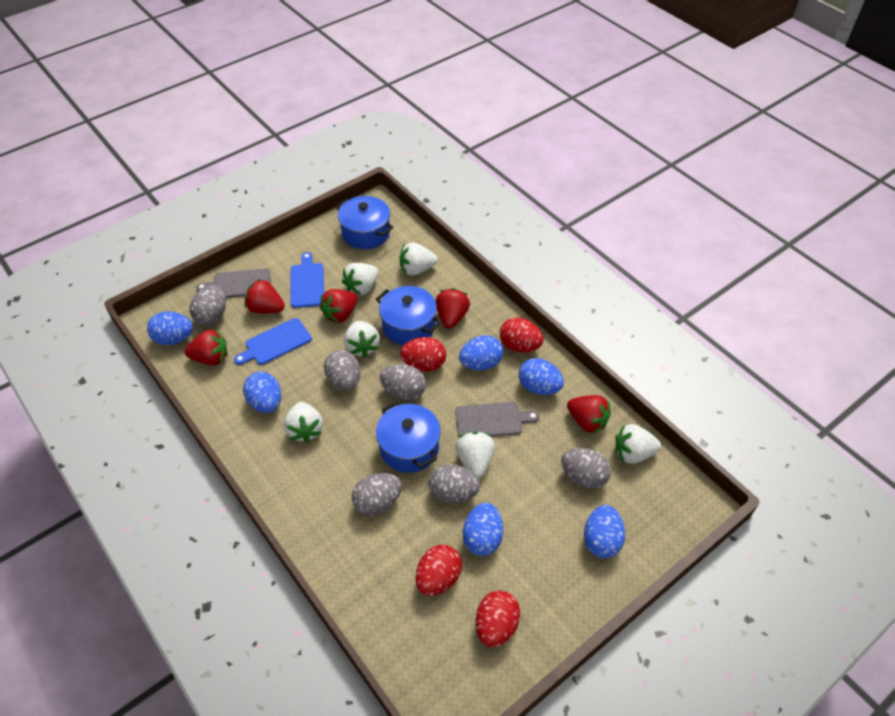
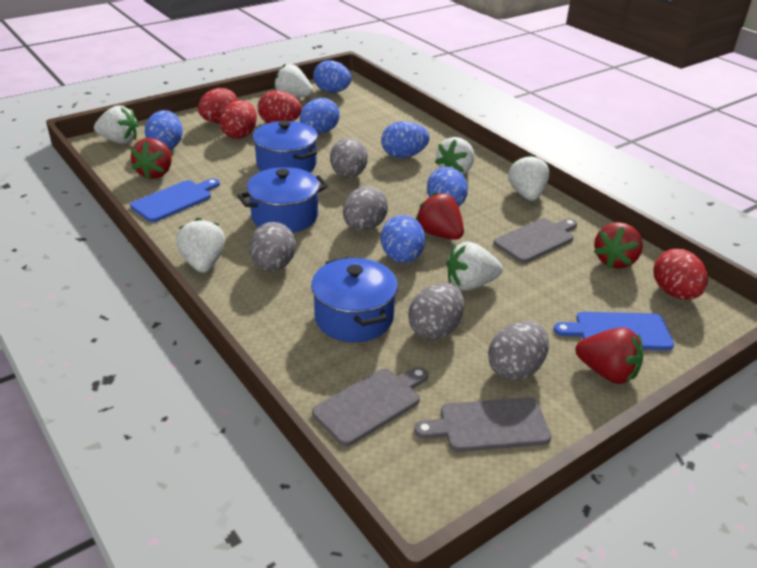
grey cutting board: [196,268,271,298] [455,402,539,438] = 2 -> [312,367,428,446] [414,397,551,452] [494,218,577,263] = 3
grey egg: [190,285,226,325] [324,350,360,391] [352,473,402,516] [380,364,426,401] [428,464,480,503] [561,448,611,489] = 6 -> [250,222,296,271] [330,138,368,178] [343,186,388,231] [408,283,464,340] [488,321,549,381] = 5
red strawberry: [184,330,228,366] [244,279,285,313] [320,289,358,323] [436,288,470,329] [567,395,611,433] = 5 -> [131,138,172,180] [416,192,464,240] [575,327,643,384] [594,222,643,269] = 4

